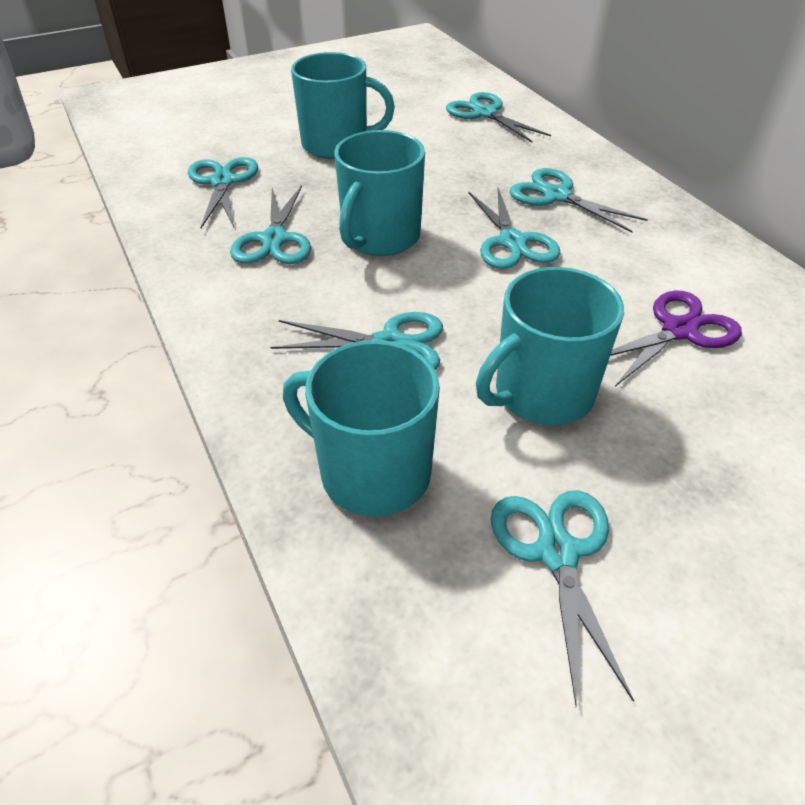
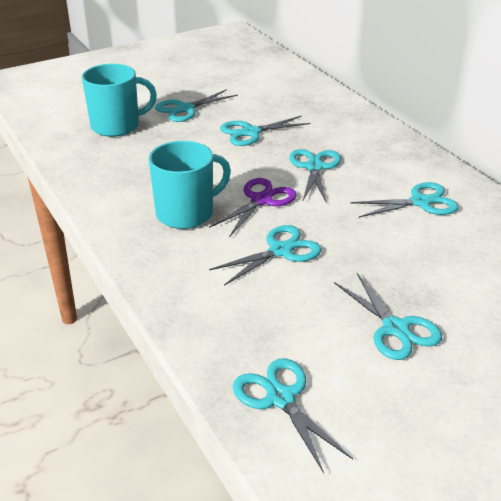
turquoise mug: [283,340,440,517] [291,52,395,159] [334,130,425,256] [476,267,624,425] = 4 -> [82,64,157,137] [148,141,231,229] = 2

